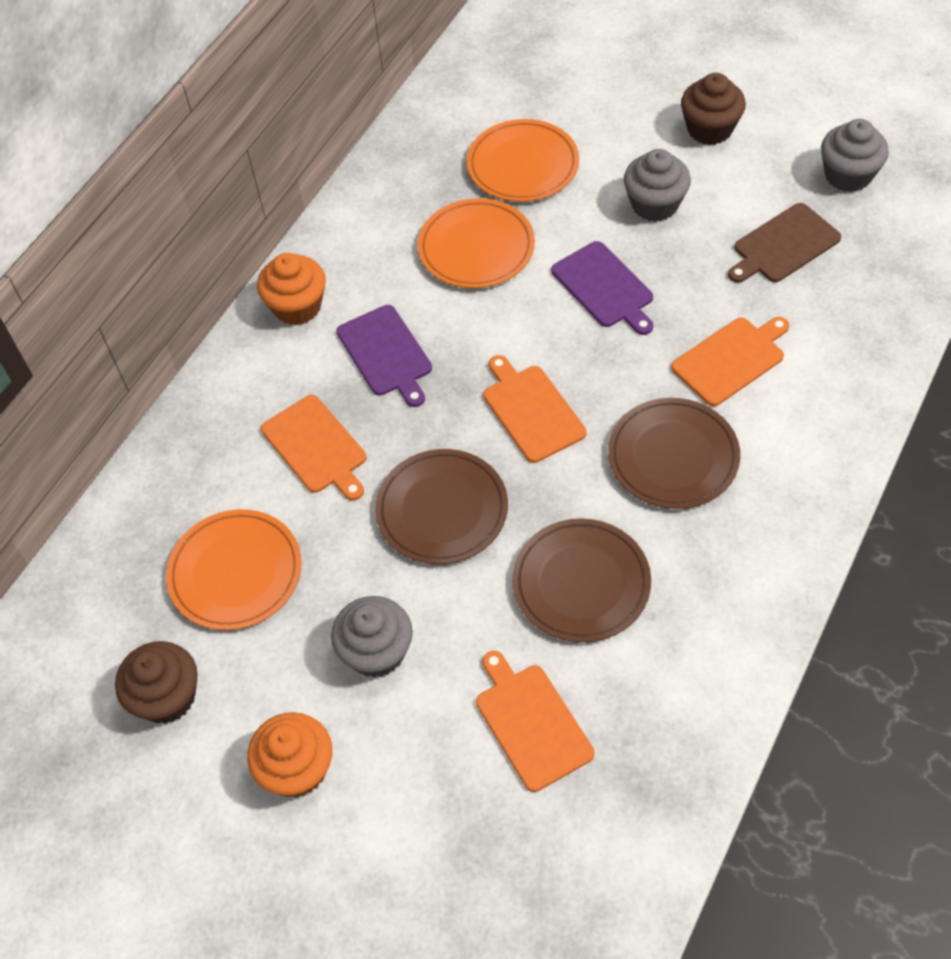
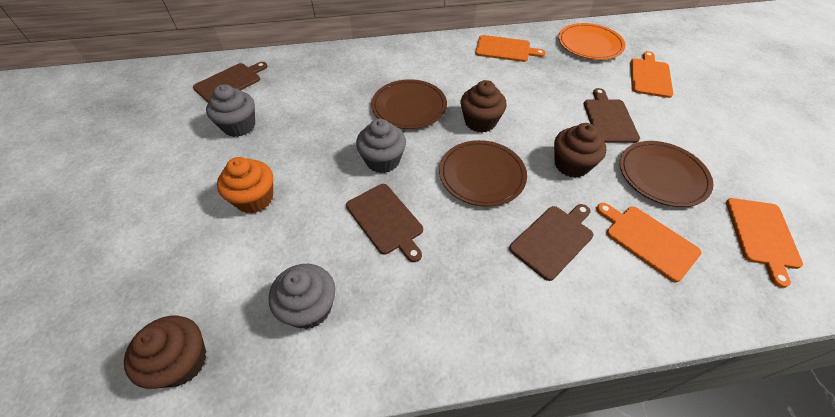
brown cupcake: [115,641,198,724] [681,73,746,145] = 2 -> [124,316,206,389] [461,80,507,133] [554,123,606,178] = 3
brown cutting board: [728,203,842,283] = 1 -> [193,62,267,102] [346,184,423,262] [509,204,594,281] [584,88,640,143] = 4
orange cupcake: [247,712,332,798] [257,253,326,325] = 2 -> [217,157,273,213] = 1
orange plate: [166,509,302,630] [418,198,535,288] [467,119,579,202] = 3 -> [558,23,625,60] = 1
purple cutting board: [336,305,432,407] [551,241,653,335] = 2 -> none = 0

